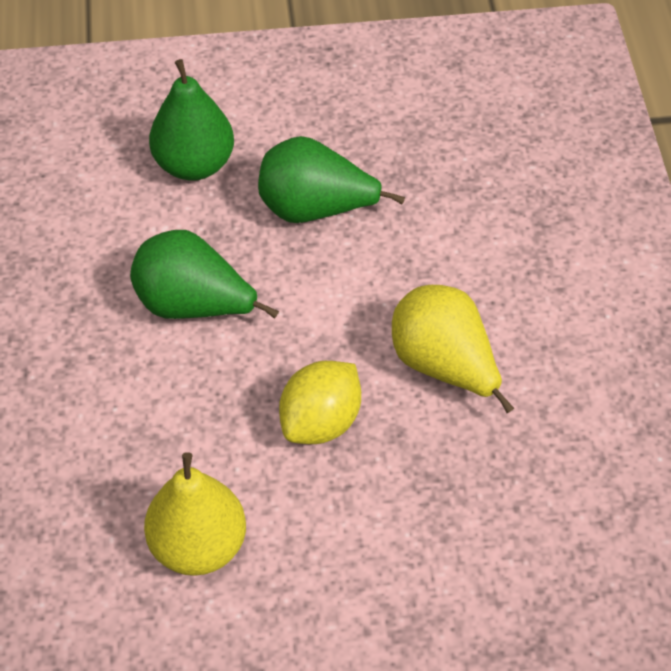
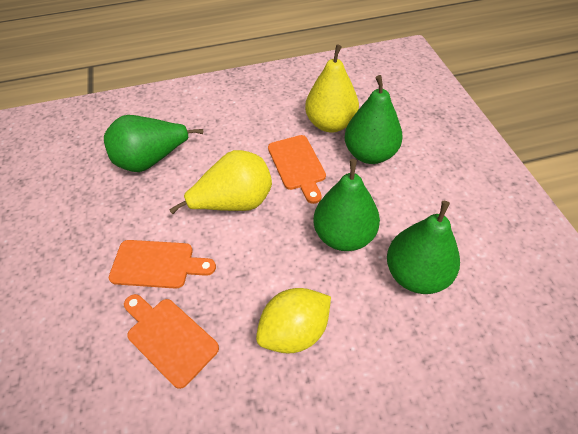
green pear: [130,230,279,319] [149,59,234,181] [258,136,405,223] = 3 -> [104,115,203,172] [313,159,380,251] [345,75,403,164] [387,201,460,294] = 4
orange cutting board: none = 0 -> [109,240,216,289] [124,294,219,389] [268,135,326,204] = 3

